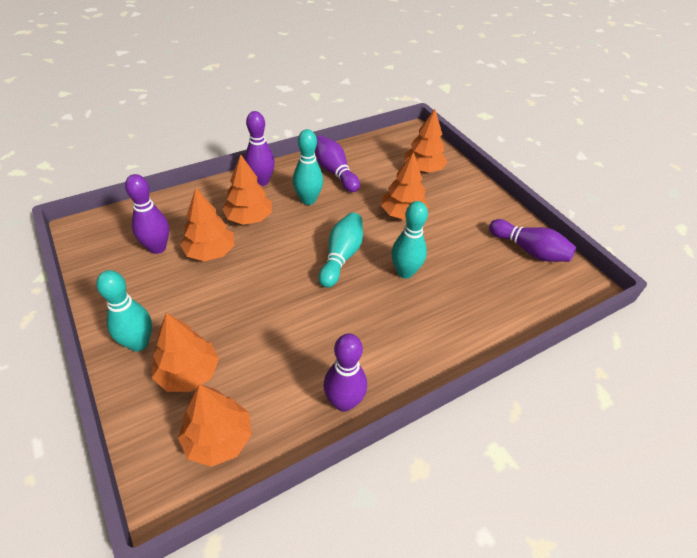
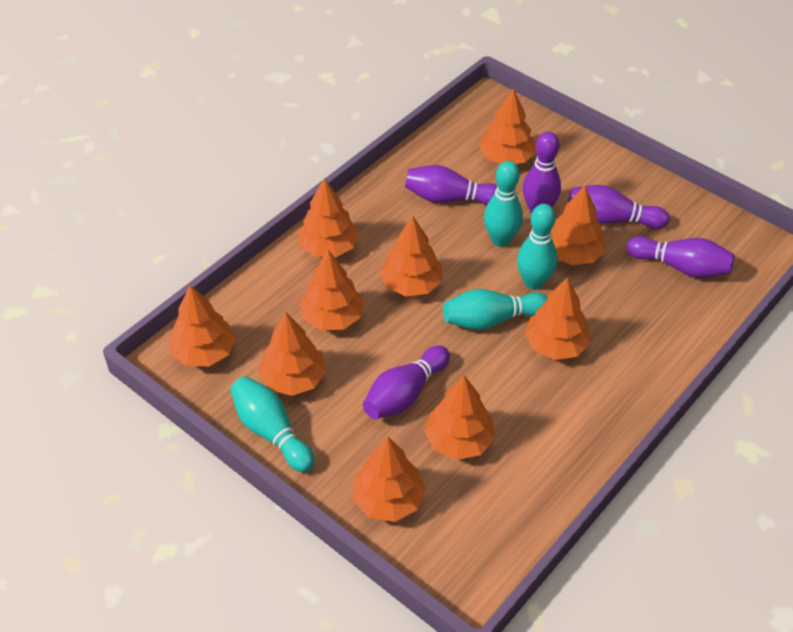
orange tree: [152,313,219,392] [178,384,252,467] [180,188,235,261] [222,154,272,225] [381,152,429,220] [404,109,447,173] = 6 -> [170,285,236,366] [258,313,326,396] [298,178,359,257] [300,250,364,330] [353,437,426,522] [380,216,442,296] [424,375,495,460] [479,88,536,164] [524,277,591,360] [551,186,606,265] = 10

